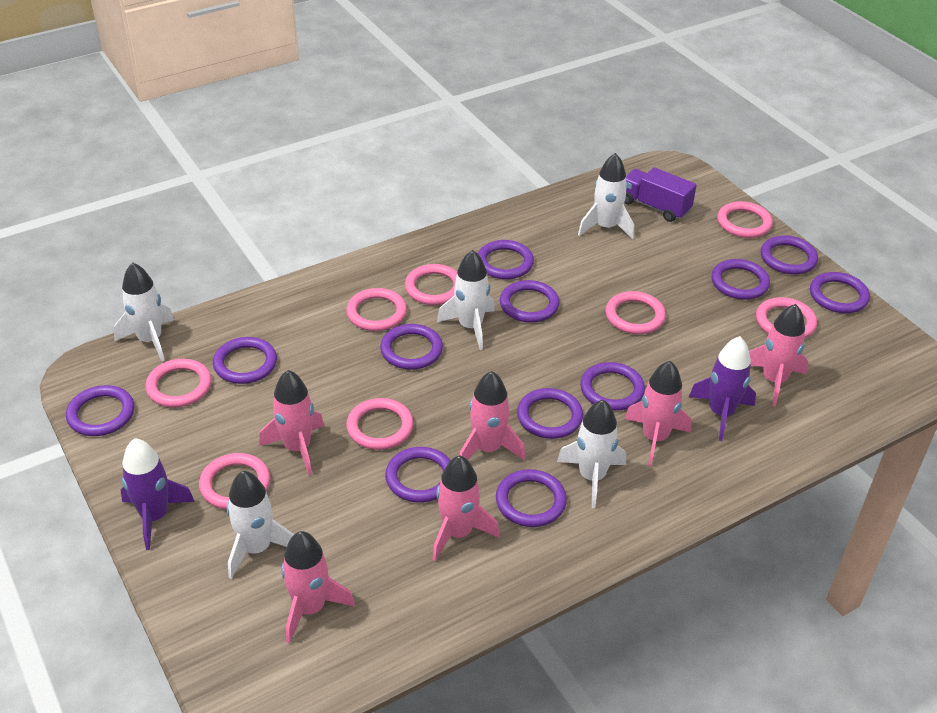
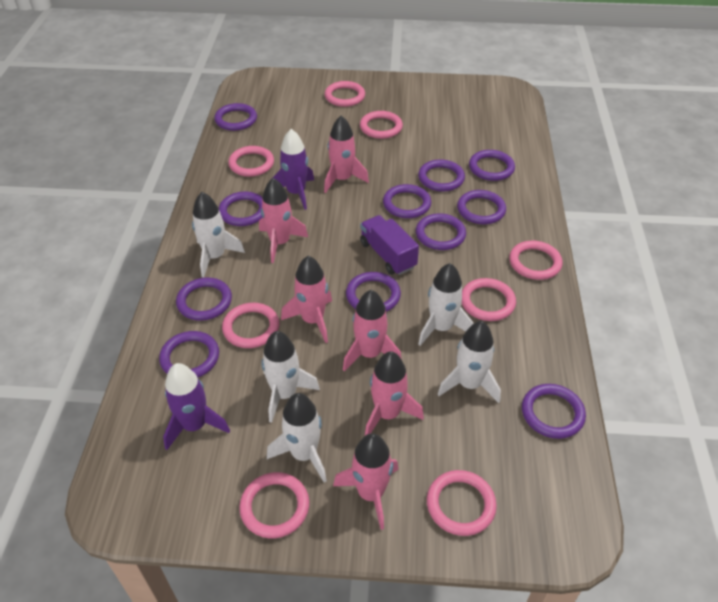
purple ring: [66,385,134,436] [213,337,277,384] [380,324,443,370] [385,447,451,503] [478,240,534,279] [496,469,567,527] [500,280,559,323] [517,388,583,439] [580,362,645,411] [711,259,770,300] [761,235,818,275] [810,272,870,313] = 12 -> [159,331,219,377] [176,278,232,321] [214,103,257,131] [219,192,262,226] [346,272,401,312] [383,184,431,218] [416,213,466,250] [418,159,465,192] [457,190,506,224] [469,150,515,181] [522,384,586,439] = 11

